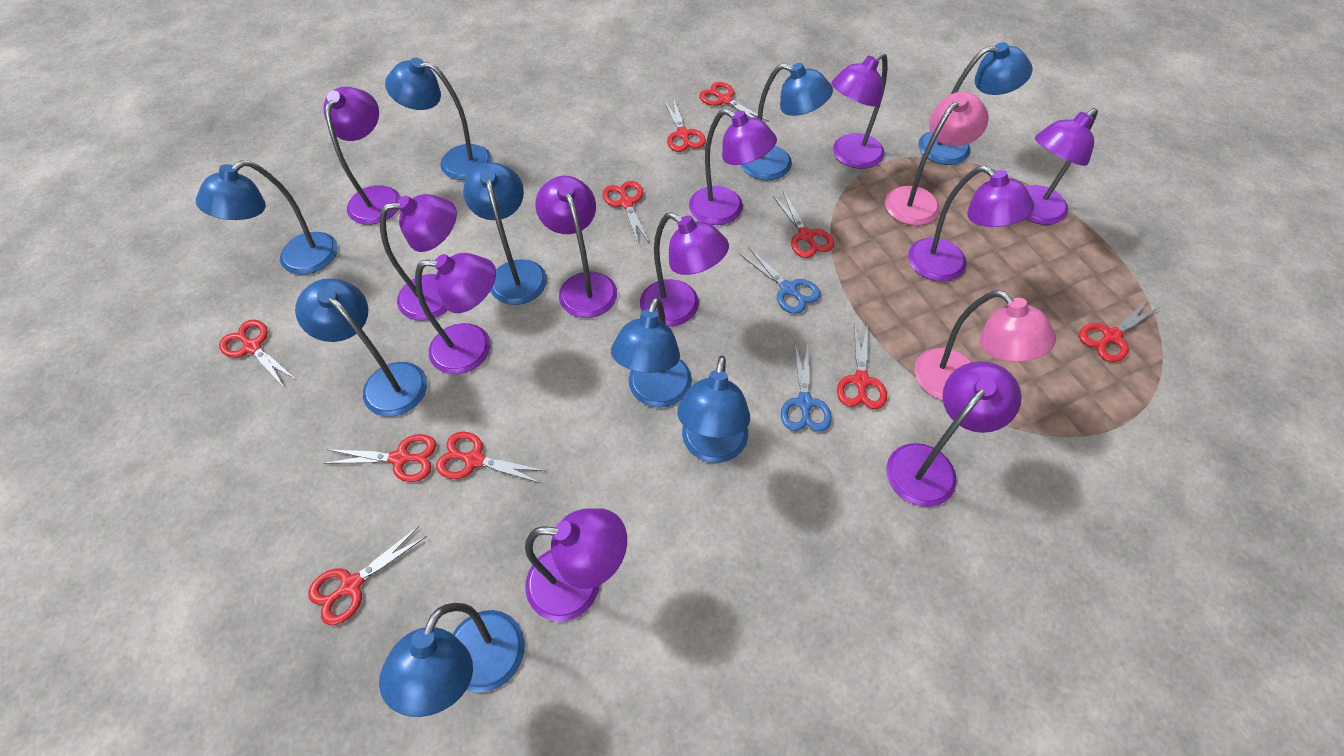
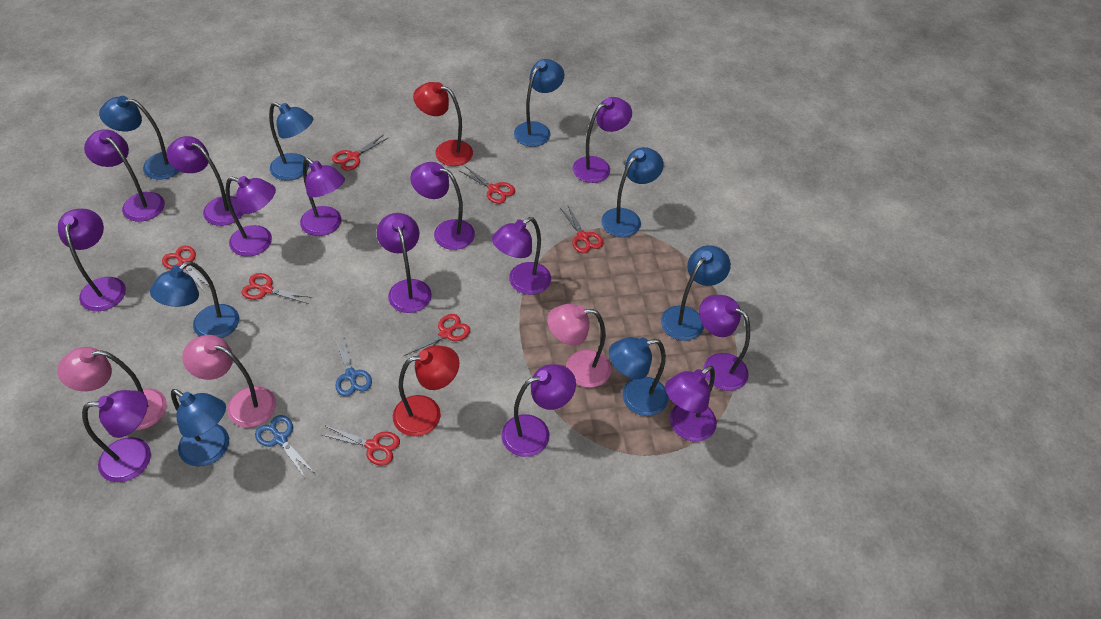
blue lamp: [196,160,338,275] [295,278,427,417] [379,603,525,717] [385,58,492,180] [463,162,547,305] [611,297,692,408] [677,355,750,463] [741,63,833,180] [918,42,1032,165] = 9 -> [99,96,180,180] [150,261,239,338] [171,389,229,467] [269,102,313,181] [514,59,564,147] [601,147,664,237] [609,337,668,416] [661,245,731,341] = 8
pink lamp: [885,92,989,225] [915,290,1056,400] = 2 -> [57,347,167,430] [182,335,276,427] [547,304,611,388] = 3
purple lamp: [323,87,401,225] [380,194,457,321] [415,253,496,374] [525,508,627,622] [535,176,617,318] [640,212,729,327] [689,109,777,225] [831,52,888,169] [886,361,1021,507] [908,166,1034,282] [1025,108,1098,225] = 11 -> [58,209,126,311] [82,390,151,482] [84,129,165,222] [166,136,244,226] [226,176,276,257] [300,158,345,236] [377,213,432,313] [410,162,475,250] [492,217,551,295] [501,364,576,457] [573,97,632,183] [665,366,717,441] [699,295,750,391] = 13
red lamp: none = 0 -> [393,345,459,437] [413,82,473,166] = 2
red scissors: [219,320,295,388] [308,526,427,625] [324,434,436,482] [436,432,546,483] [602,181,650,244] [664,97,706,152] [699,82,769,121] [773,192,834,258] [837,323,887,409] [1079,300,1160,362] = 10 -> [162,246,209,293] [242,273,313,304] [322,426,400,466] [332,134,388,171] [404,314,470,356] [460,166,515,204] [560,206,604,253] = 7

